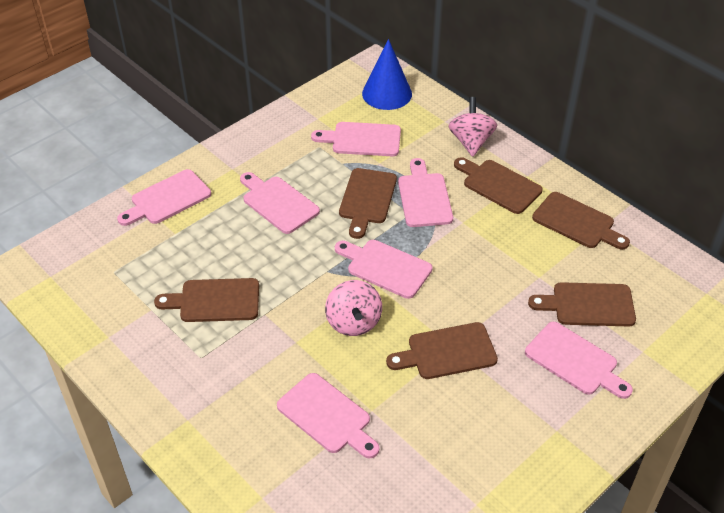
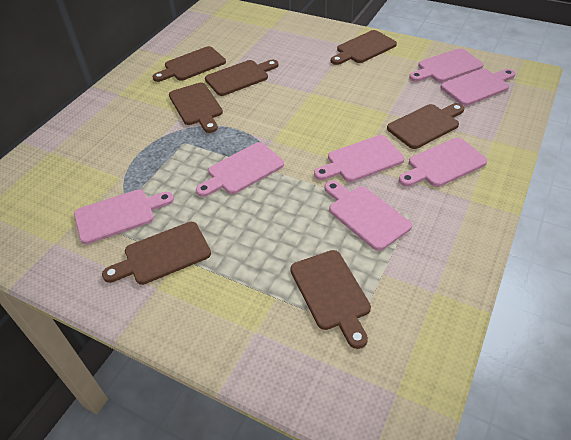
blue cone: [362,39,412,110] = 1 -> none = 0
brown cutting board: [154,278,259,322] [339,168,397,239] [386,322,498,379] [454,157,543,214] [528,282,636,327] [532,192,630,249] = 6 -> [102,222,211,285] [152,46,226,82] [169,83,223,133] [205,60,279,96] [290,250,371,349] [331,30,397,65] [387,103,464,149] = 7
pink spinning top: [325,280,382,336] [448,97,497,157] = 2 -> none = 0

